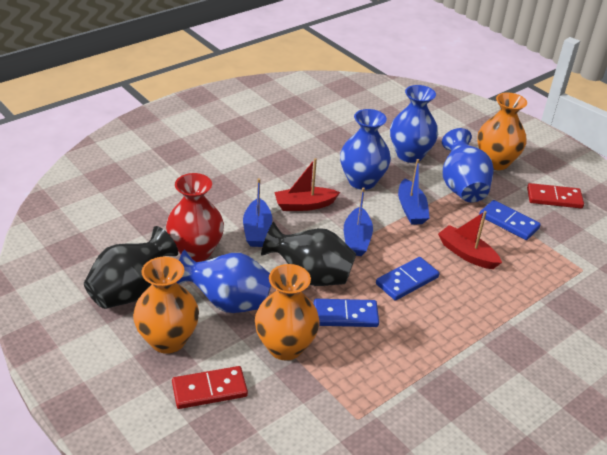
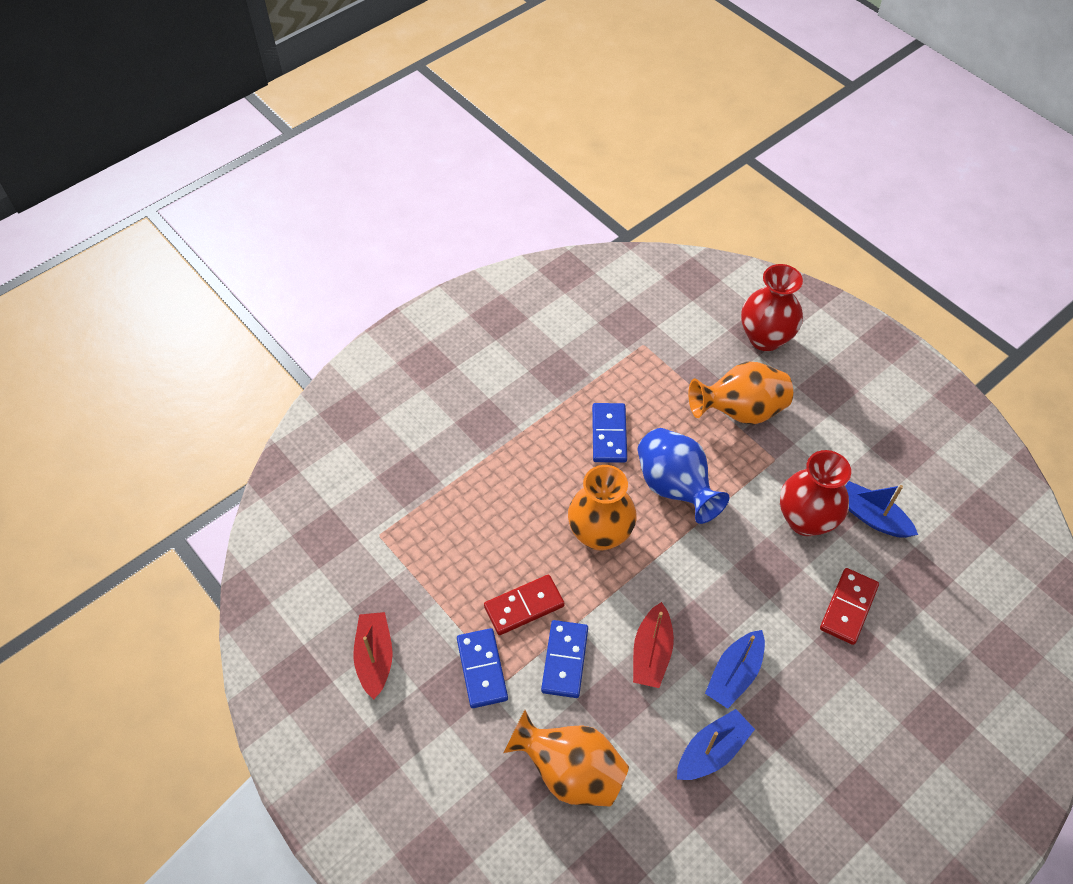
black vase: [84,226,178,309] [261,222,356,286] = 2 -> none = 0
blue vase: [176,249,271,313] [340,109,391,190] [390,85,438,163] [442,128,494,202] = 4 -> [638,428,729,524] = 1
red vase: [166,173,224,262] = 1 -> [741,264,803,351] [780,450,851,536] = 2

